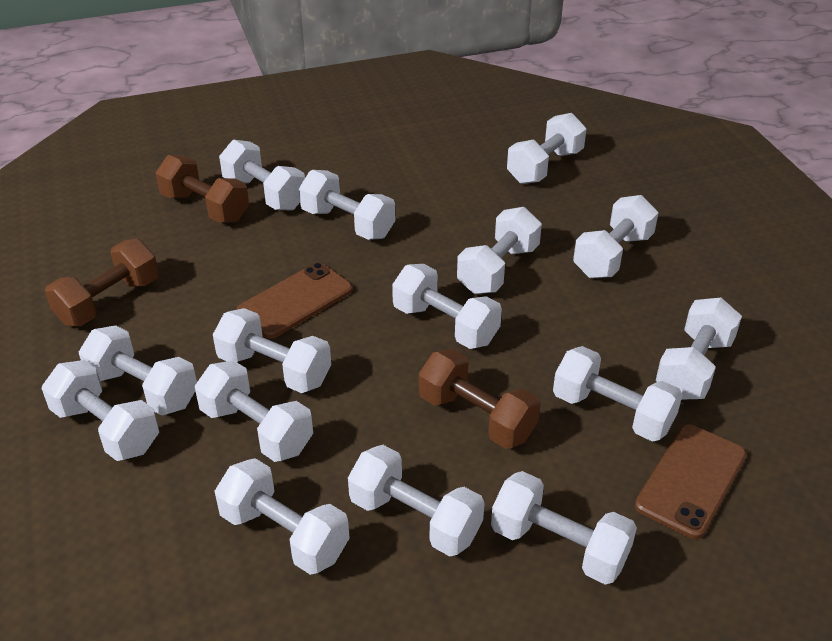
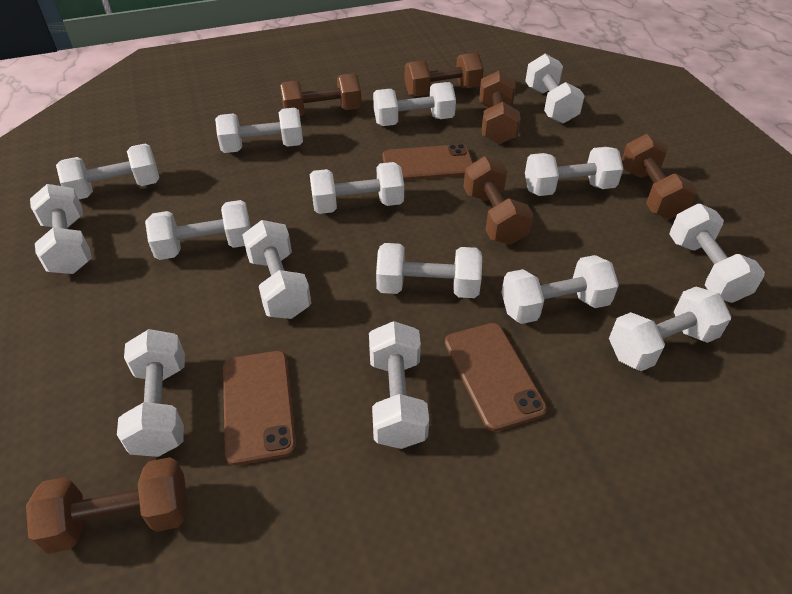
brown dumbbell: [45,239,159,326] [155,155,249,223] [419,349,541,449] = 3 -> [26,457,187,554] [280,73,362,116] [405,52,484,96] [464,156,533,245] [479,71,521,144] [622,134,697,219] = 6
brown phone: [237,262,353,339] [635,424,747,539] = 2 -> [223,351,296,466] [383,144,473,181] [445,323,547,432] = 3

